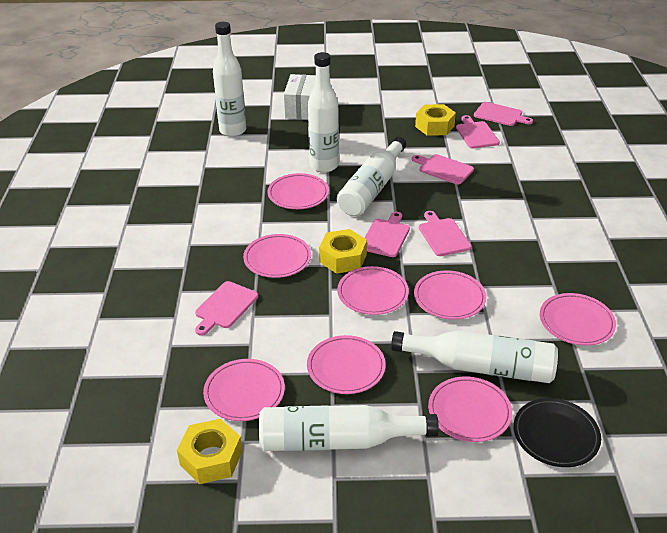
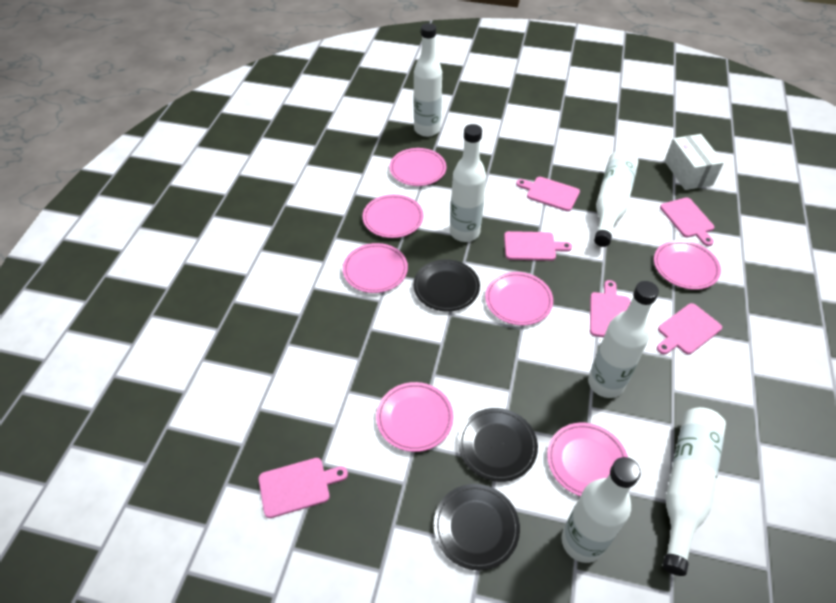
black plate: [514,398,601,467] = 1 -> [413,259,480,312] [434,484,520,570] [458,408,538,482] = 3
pink plate: [203,359,285,421] [243,234,311,278] [268,173,329,209] [307,335,386,394] [337,266,409,315] [414,270,486,320] [428,376,512,442] [540,293,616,346] = 8 -> [343,243,408,293] [363,194,424,238] [376,382,454,452] [390,148,446,186] [485,272,553,325] [547,423,628,496] [654,240,721,290] = 7
white bottle: [213,22,246,137] [259,405,439,451] [308,52,339,173] [337,137,406,216] [391,331,558,383] = 5 -> [414,23,442,137] [450,124,486,242] [562,457,641,563] [588,281,659,398] [594,150,638,247] [663,407,726,576] = 6
yellow nut: [177,419,242,484] [319,229,367,274] [415,104,456,136] = 3 -> none = 0

